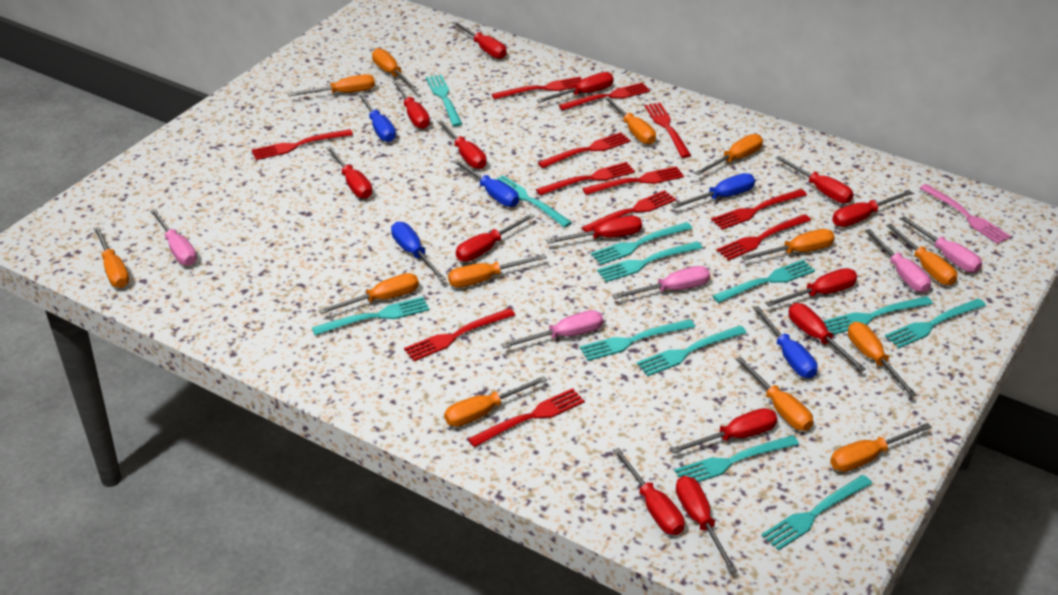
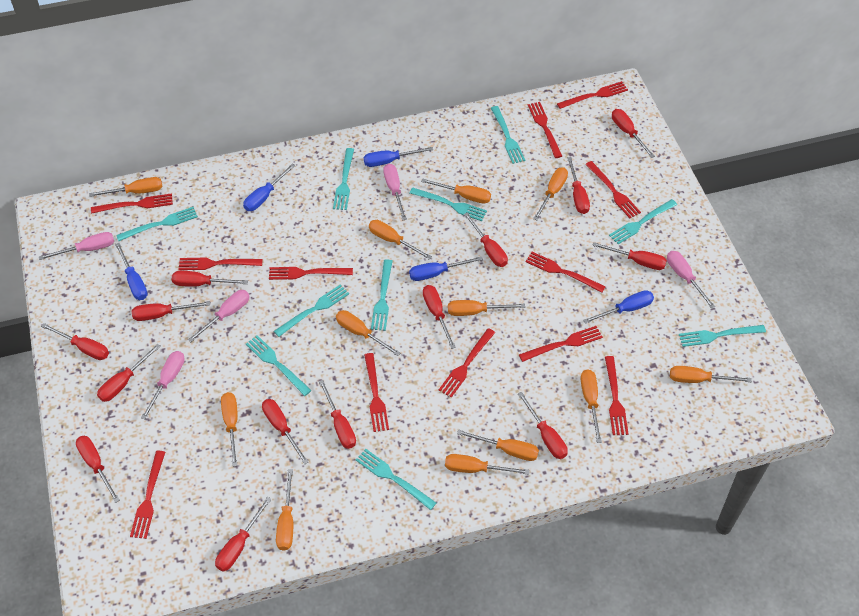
orange screwdriver: [93,226,129,288] [288,74,375,96] [319,273,419,314] [372,48,419,91] [444,376,547,427] [448,254,547,288] [604,96,656,145] [694,134,763,176] [735,357,813,431] [742,229,835,261] [830,423,932,472] [848,322,917,397] [886,224,957,285] = 13 -> [89,177,162,197] [221,392,238,467] [276,469,293,551] [336,310,400,356] [369,220,432,259] [421,179,491,204] [445,454,530,475] [448,300,525,316] [457,430,539,461] [533,167,568,220] [581,369,602,443] [670,366,752,383] = 12
pink fork: [920,184,1011,244] = 1 -> none = 0
turquoise fork: [312,297,430,335] [426,75,462,127] [497,175,572,227] [580,319,695,361] [591,222,692,265] [597,241,702,282] [637,325,747,376] [674,435,799,482] [713,260,815,303] [762,475,872,550] [824,296,933,335] [885,298,986,348] = 12 -> [116,207,198,241] [246,335,312,396] [274,285,349,337] [333,148,354,210] [356,449,436,510] [371,259,393,331] [409,187,487,221] [491,106,525,164] [609,199,677,244] [679,325,766,347] = 10

